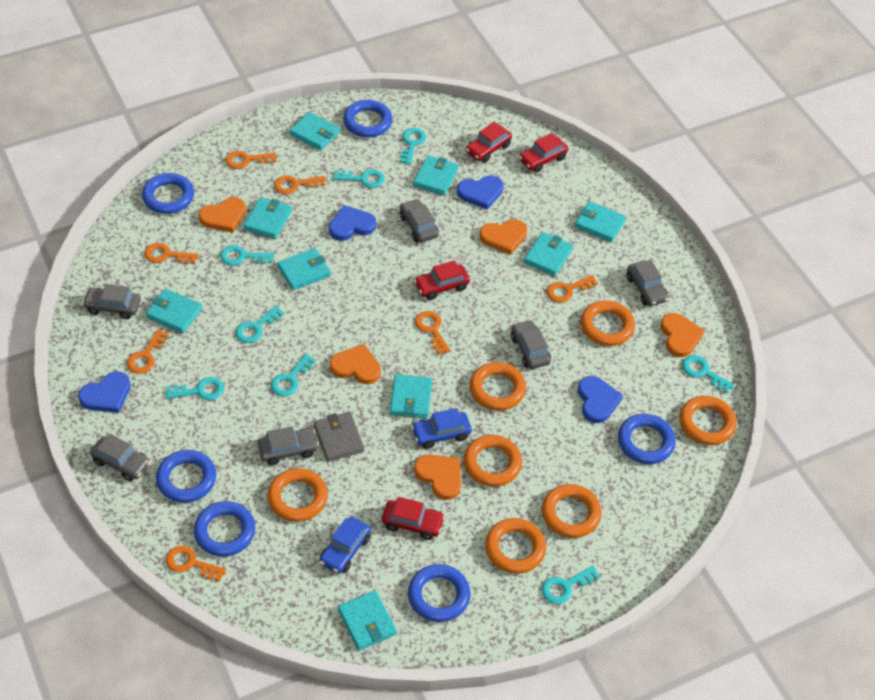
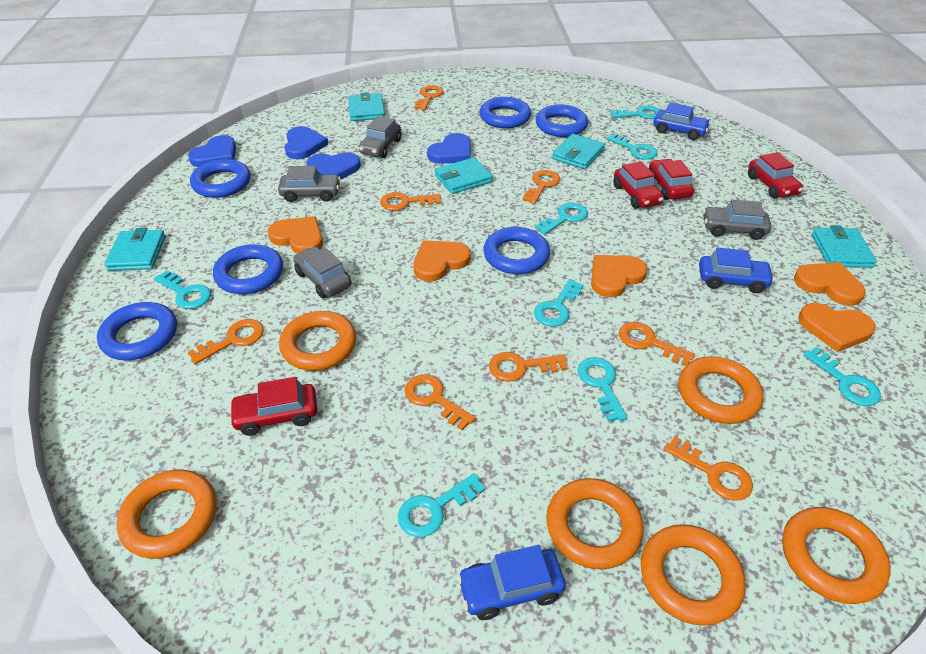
blue car: [319,517,371,574] [411,408,472,449] = 2 -> [457,545,566,620] [653,102,711,140] [699,247,775,293] = 3
grey car: [82,284,141,319] [90,434,150,481] [258,426,319,465] [400,199,439,243] [511,320,551,369] [627,260,669,306] = 6 -> [278,166,341,202] [293,246,351,298] [359,116,401,158] [703,200,771,240] = 4
grey wallet: [314,412,364,462] = 1 -> none = 0
orange key: [127,329,169,374] [144,243,198,264] [166,546,226,582] [226,151,277,169] [274,175,325,194] [415,311,450,355] [547,275,598,303] = 7 -> [188,319,264,365] [380,192,441,211] [404,374,476,430] [414,85,444,110] [489,352,568,382] [523,170,560,204] [619,322,695,366] [664,436,753,501] = 8
orange ring: [267,468,328,522] [464,435,522,487] [470,362,526,410] [485,518,546,574] [542,484,602,538] [581,300,635,346] [679,396,737,445] = 7 -> [116,470,217,559] [279,311,356,371] [546,478,644,569] [641,524,746,626] [679,356,763,424] [782,507,891,604] = 6
turquoise wallet: [146,289,203,333] [244,197,292,239] [277,248,331,290] [290,112,340,151] [338,590,397,651] [390,374,432,418] [413,155,459,195] [524,232,573,276] [575,201,626,242] = 9 -> [104,228,166,271] [348,92,385,121] [435,157,493,194] [552,134,605,169] [812,225,877,268] = 5

